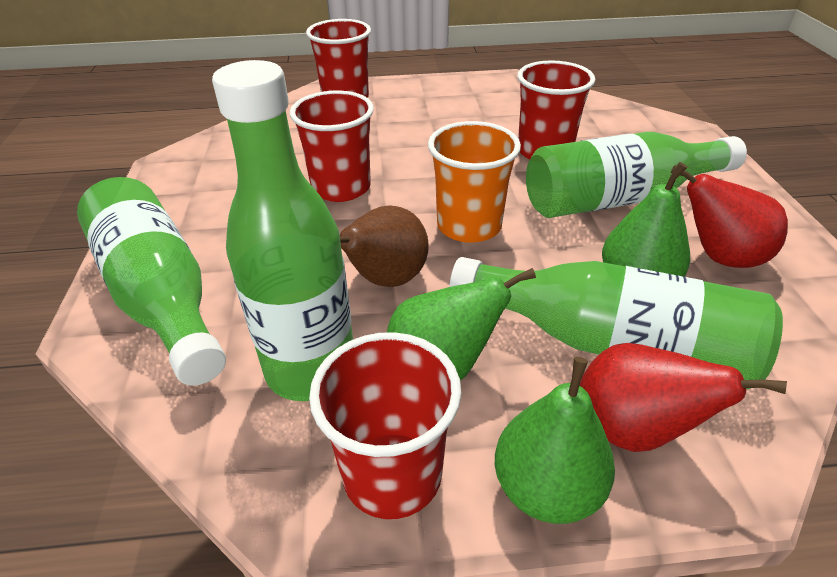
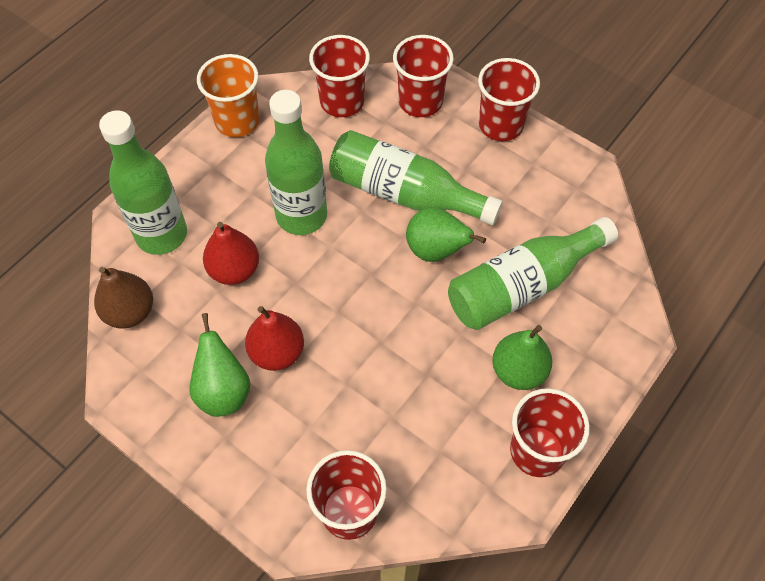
red cup: [290,91,374,202] [306,19,371,98] [309,332,462,519] [518,60,595,160] = 4 -> [306,450,387,540] [309,35,370,117] [393,35,454,117] [478,58,540,141] [510,388,590,477] = 5

